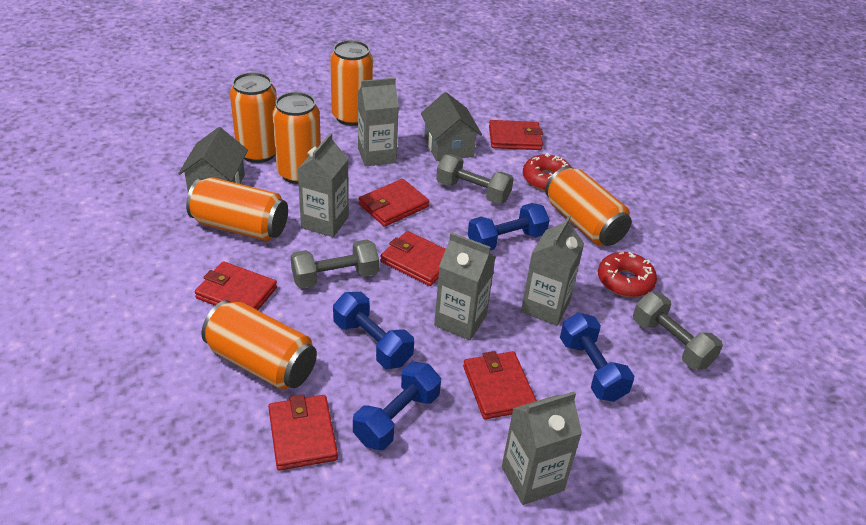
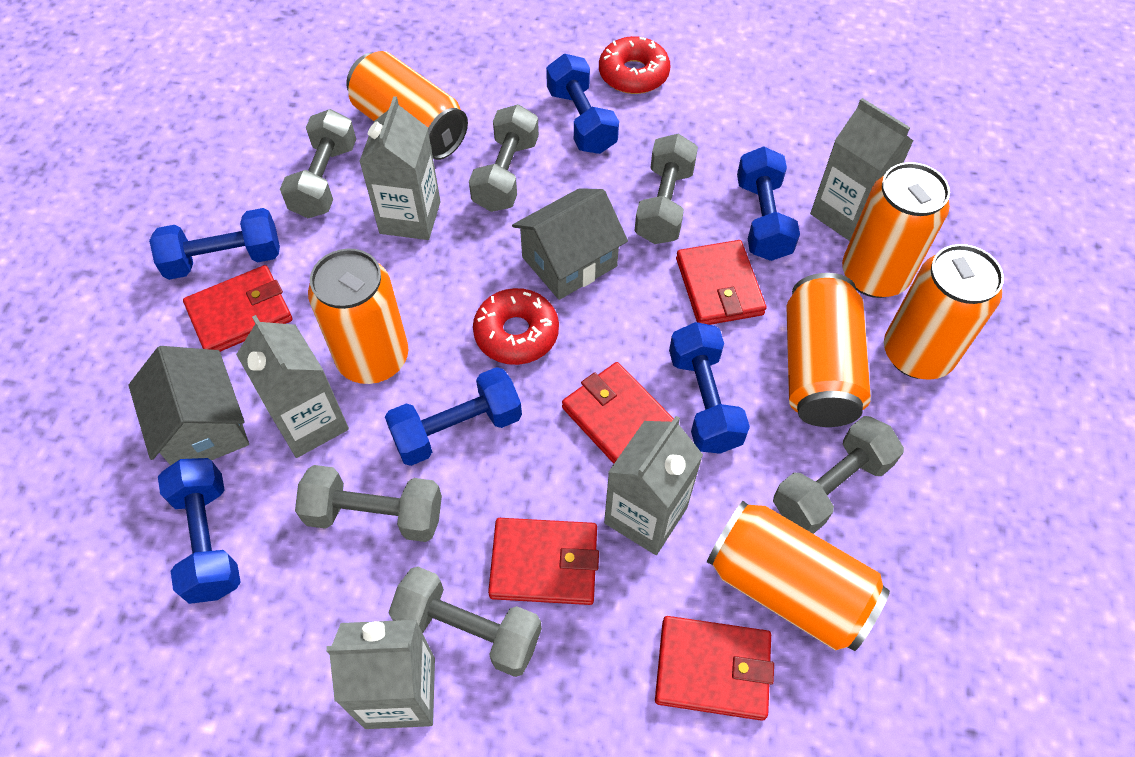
blue dumbbell: [333,292,414,369] [353,362,441,450] [468,203,550,250] [560,312,634,402] = 4 -> [149,208,280,280] [158,458,241,604] [385,367,522,466] [546,54,619,154] [669,322,750,454] [737,146,800,261] = 6
grey dumbbell: [291,239,379,289] [436,154,514,204] [633,292,723,370] = 3 -> [280,109,356,218] [295,465,442,542] [388,566,542,677] [469,104,539,212] [634,134,698,244] [773,416,904,534] = 6
red wallet: [195,261,277,310] [268,394,338,470] [359,179,429,227] [380,231,446,286] [463,351,537,419] [489,120,543,150] = 6 -> [183,265,292,352] [488,518,599,605] [562,362,674,464] [655,616,774,721] [676,240,767,325] = 5

